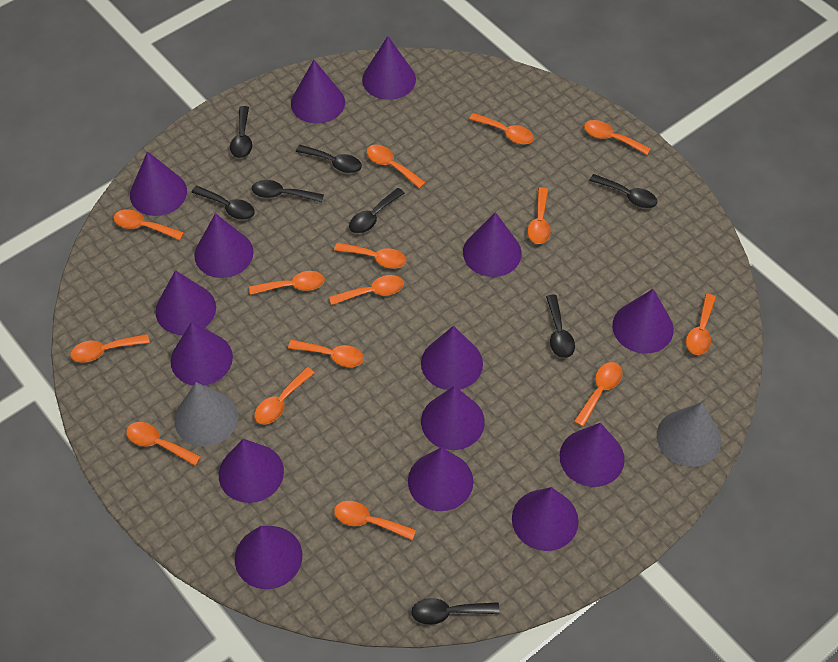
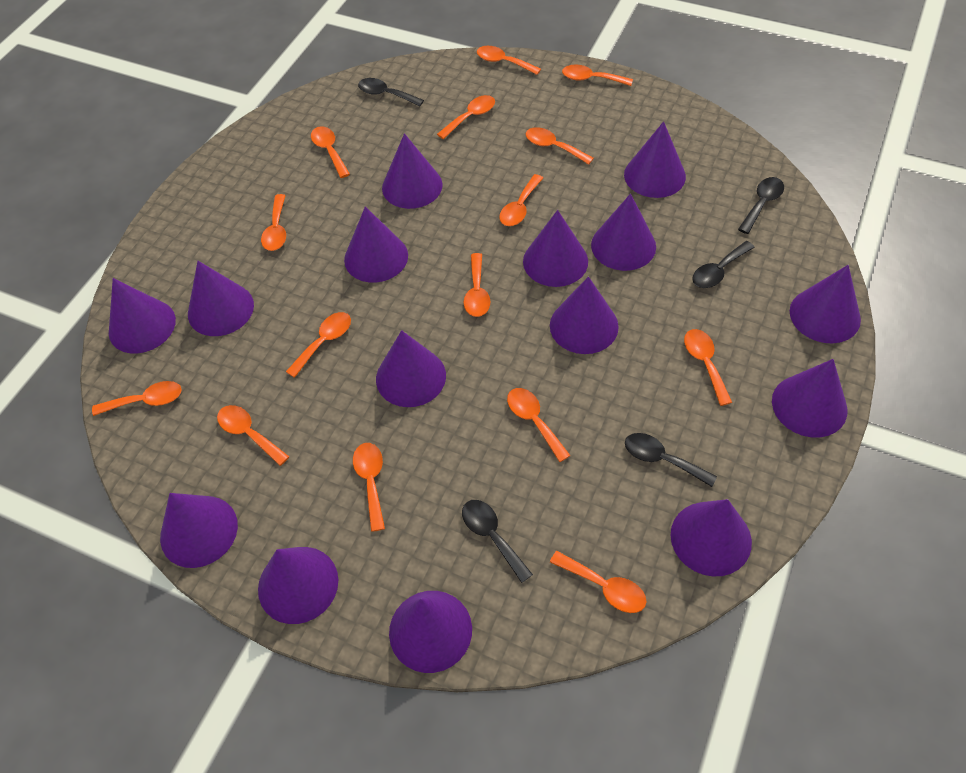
black spoon: [191,186,255,220] [230,106,252,158] [252,180,324,202] [296,145,362,173] [349,188,405,234] [411,598,500,625] [546,295,575,358] [589,174,657,209] = 8 -> [358,78,424,106] [462,500,533,583] [625,433,717,487] [692,241,755,288] [738,177,784,234] = 5
grey cone: [174,382,238,447] [657,402,721,467] = 2 -> none = 0

